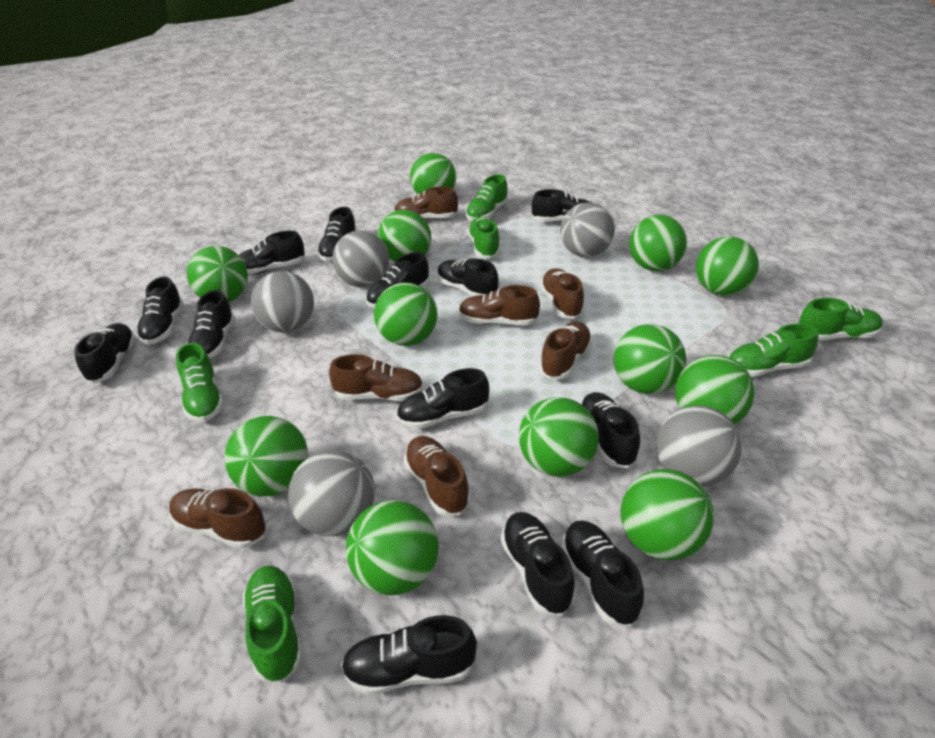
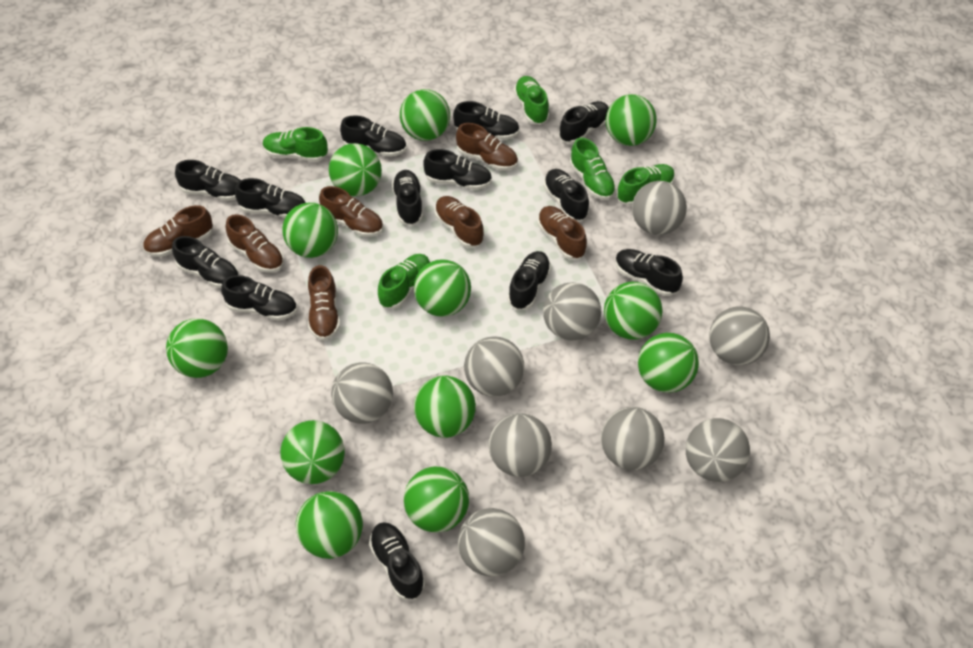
green shoe: [176,343,224,422] [243,565,302,683] [466,174,508,221] [467,217,500,258] [729,324,818,377] [799,298,883,340] = 6 -> [263,127,328,162] [378,254,430,309] [514,76,550,125] [570,137,616,200] [617,164,675,206] = 5
grey ball: [251,271,314,333] [288,450,375,536] [333,230,389,287] [560,202,615,257] [656,405,742,487] = 5 -> [331,362,393,424] [458,508,525,576] [464,336,524,397] [489,413,552,477] [543,282,601,341] [601,407,665,470] [632,181,687,235] [686,418,750,482] [709,307,770,365] = 9

